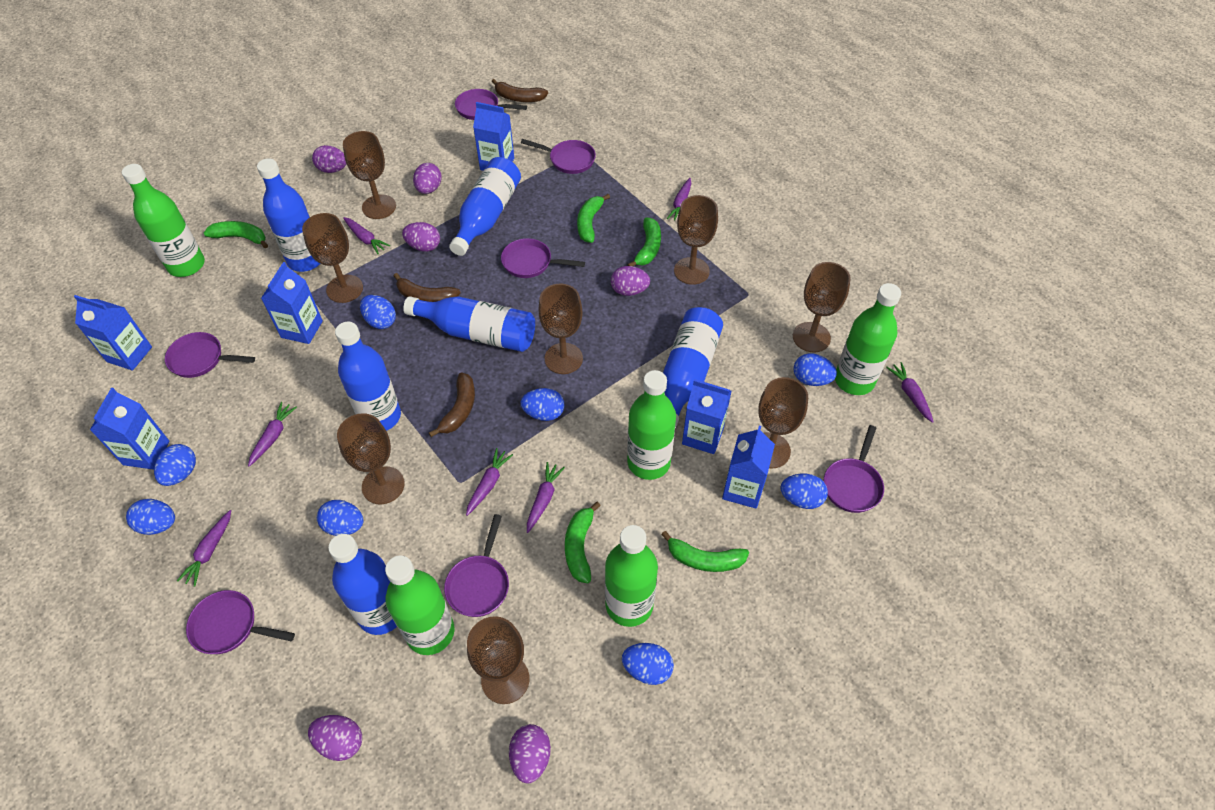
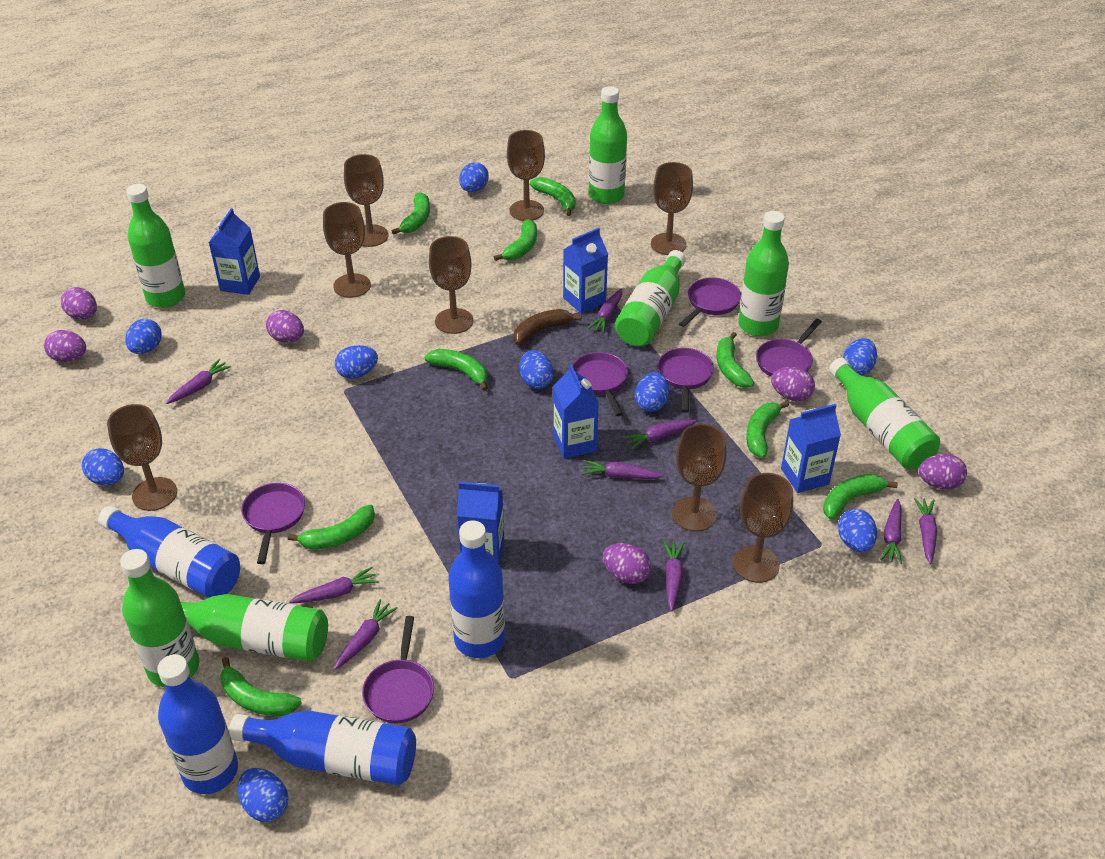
blue bottle: [257,159,320,272] [328,534,397,635] [335,322,401,431] [403,296,535,352] [449,157,521,256] [663,307,723,428] = 6 -> [98,506,240,598] [157,654,238,794] [229,710,416,785] [448,521,505,658] = 4
blue carton: [74,295,152,371] [90,388,169,470] [261,262,323,344] [473,102,514,171] [682,379,732,454] [722,426,775,509] = 6 -> [209,208,260,295] [457,482,504,565] [553,364,599,459] [563,228,608,314] [781,404,841,493] = 5
blue egg: [126,499,175,535] [154,444,196,486] [317,500,363,536] [360,295,396,329] [521,388,565,421] [622,643,674,685] [780,474,828,509] [793,353,837,386] = 8 -> [82,448,124,485] [125,319,162,354] [238,768,288,822] [335,345,378,379] [459,162,489,192] [520,350,554,389] [635,372,669,412] [838,509,877,552] [843,338,877,375] = 9
brown banana: [394,273,461,302] [429,372,475,437] [492,79,548,102] = 3 -> [513,309,582,345] = 1
green banana: [204,221,268,249] [565,502,601,583] [577,194,610,243] [627,218,661,266] [661,531,749,572] = 5 -> [220,657,302,716] [288,505,375,550] [392,192,430,235] [424,349,488,391] [494,219,537,261] [530,177,576,216] [716,332,754,388] [746,401,789,458] [823,474,898,519] = 9
green bottle: [122,164,205,277] [385,556,455,655] [605,525,658,627] [627,370,676,480] [835,283,901,395] = 5 -> [120,549,199,687] [126,184,185,308] [180,594,328,662] [589,86,627,204] [615,250,686,347] [738,211,789,336] [829,358,940,469] = 7
purple carrot: [177,510,231,587] [248,402,297,467] [343,217,390,254] [466,448,513,516] [527,462,565,533] [667,178,691,221] [886,362,934,423] = 7 -> [166,359,231,404] [289,567,379,603] [334,599,398,670] [581,460,664,479] [588,288,622,333] [623,419,697,450] [663,541,684,611] [880,499,902,564] [914,498,937,564] = 9
purple pan: [165,332,255,378] [186,590,295,654] [444,514,509,617] [455,89,527,120] [501,238,585,278] [521,139,596,174] [824,425,884,513] = 7 -> [241,483,305,564] [362,616,434,723] [572,352,628,416] [657,348,714,413] [679,277,741,327] [756,319,822,377] = 6

